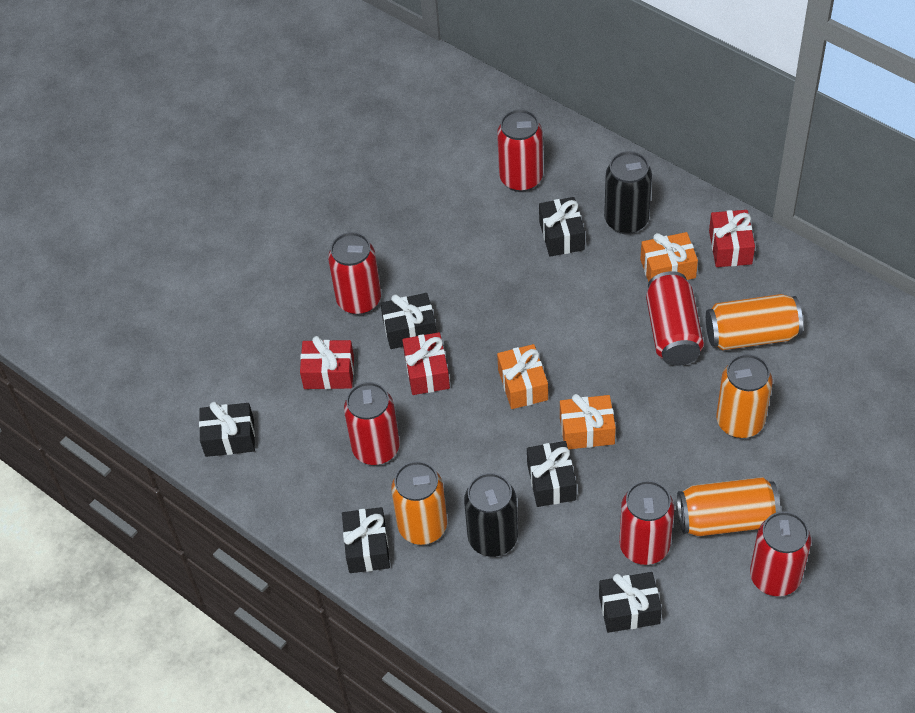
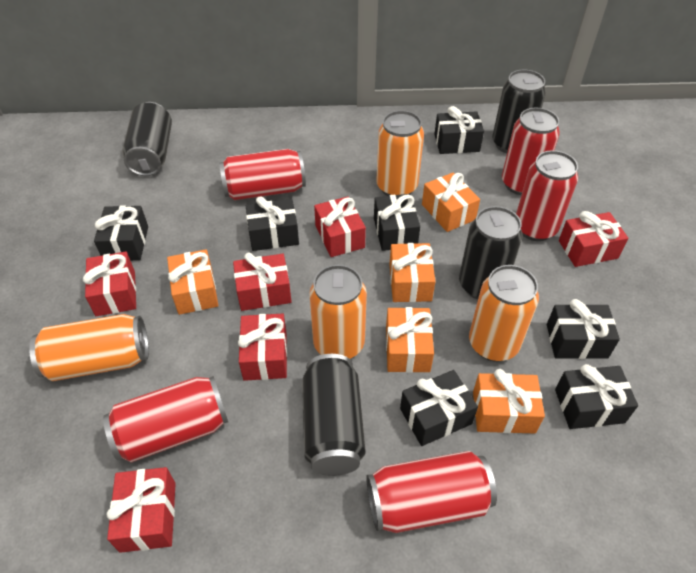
black can: [464,473,518,557] [604,151,652,234] = 2 -> [122,102,172,176] [302,354,366,476] [459,206,523,299] [492,70,546,153] = 4
black gift: [199,402,255,457] [342,507,390,573] [380,293,437,349] [527,441,577,507] [539,197,585,257] [599,572,662,633] = 6 -> [94,205,148,261] [246,196,299,251] [374,194,420,251] [400,370,478,446] [434,106,484,154] [547,299,620,359] [555,364,638,429] = 7
orange gift: [497,344,548,409] [560,394,616,449] [640,232,698,282] = 3 -> [167,249,218,315] [386,307,434,373] [389,243,436,302] [422,172,480,232] [473,369,545,434] = 5
red can: [328,232,381,315] [344,382,400,465] [497,109,543,192] [619,480,674,565] [646,271,704,366] [750,511,811,596] = 6 -> [103,376,228,462] [219,149,306,200] [366,451,497,533] [502,108,560,195] [516,150,578,241] = 5
red gift: [300,336,354,389] [402,332,450,395] [709,210,755,267] = 3 -> [83,252,136,316] [106,467,176,553] [233,252,292,311] [238,314,287,381] [314,196,366,257] [559,211,629,267] = 6

